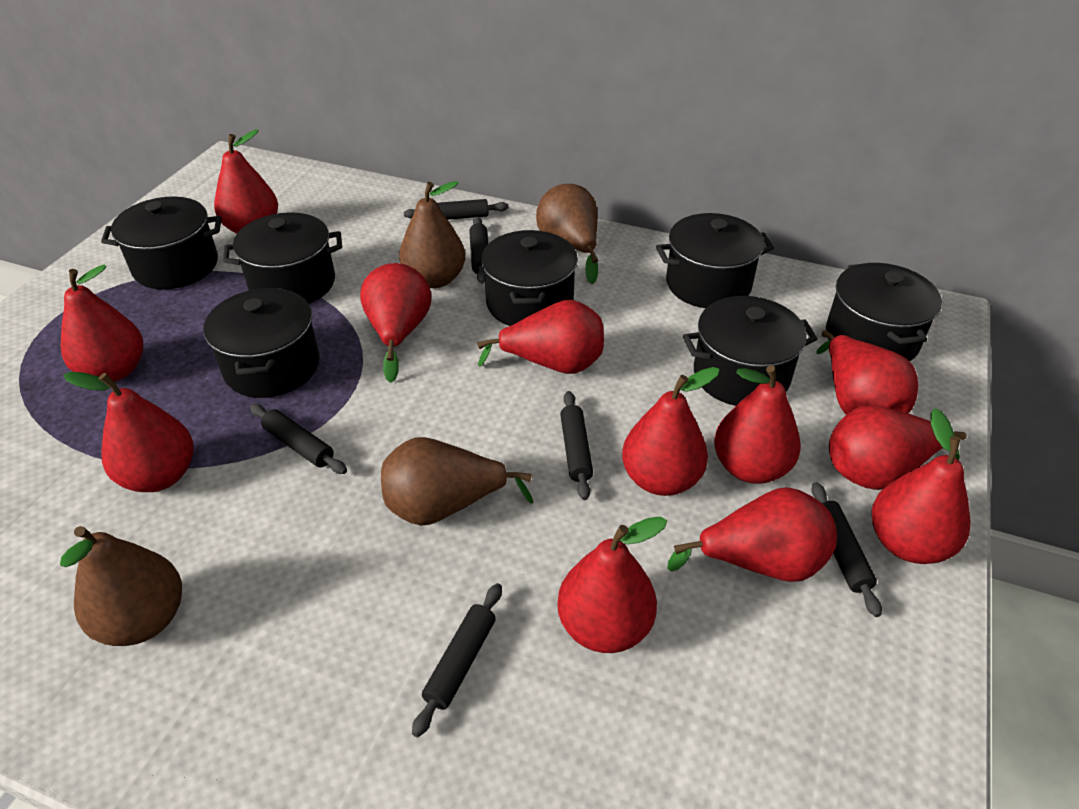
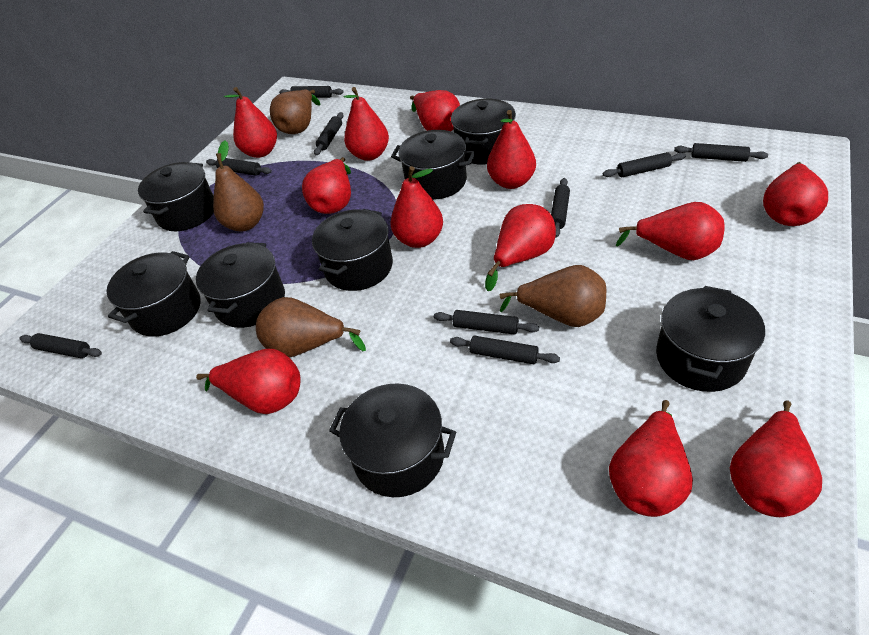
black pot: [101,197,222,289] [203,288,319,398] [223,212,342,304] [481,230,578,326] [656,213,774,308] [683,296,818,406] [826,263,942,362] = 7 -> [107,251,200,337] [138,162,214,231] [196,242,285,328] [312,209,393,291] [329,383,456,497] [391,130,475,200] [451,98,516,165] [656,286,765,392] = 8
black rolling pin: [250,404,347,474] [404,199,509,220] [412,583,502,737] [469,217,488,284] [560,391,593,500] [811,482,882,617] = 6 -> [19,333,102,358] [206,158,272,176] [279,86,344,98] [314,112,344,155] [434,310,539,335] [450,336,560,364] [551,178,570,238] [603,152,686,177] [674,143,768,162] = 9

